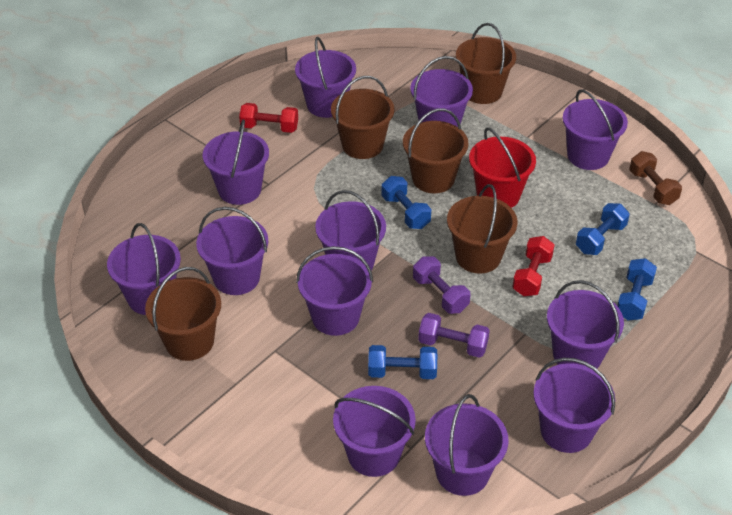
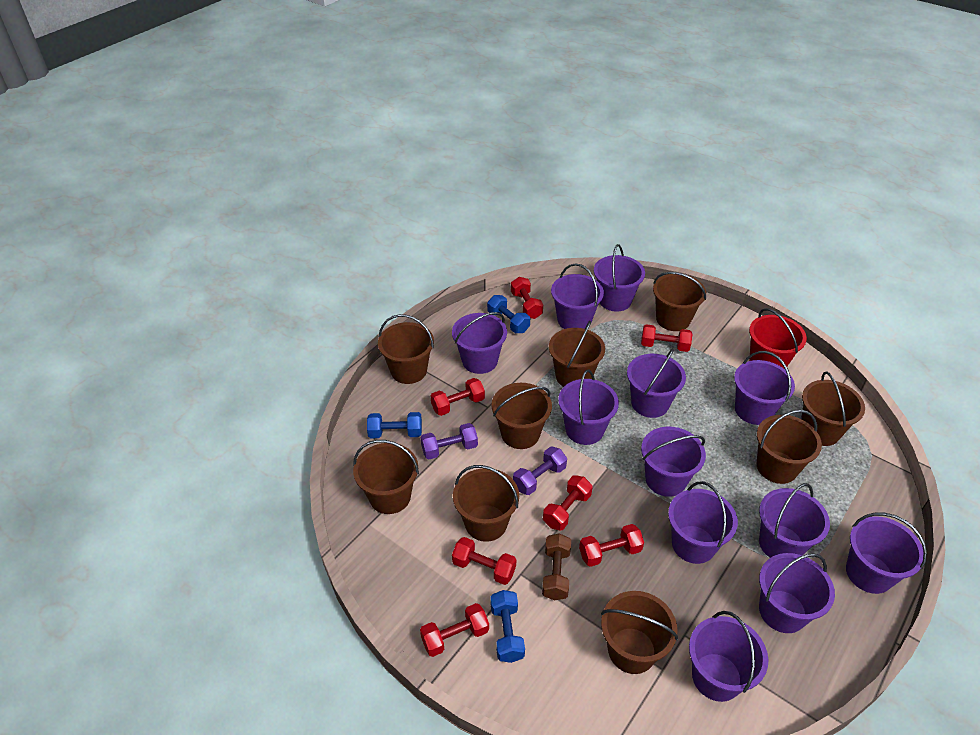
blue dumbbell: [368,345,437,379] [381,176,431,229] [576,203,630,255] [617,258,657,320] = 4 -> [367,412,422,438] [487,295,530,333] [491,590,525,663] = 3
brown bucket: [145,267,221,361] [331,76,394,159] [403,108,468,193] [447,184,517,274] [456,23,516,104] = 5 -> [353,440,419,514] [378,314,434,384] [453,465,519,542] [492,383,552,449] [549,321,605,387] [601,591,678,674] [653,272,706,331] [757,410,822,484] [801,371,865,446] = 9
red dumbbell: [239,103,298,133] [512,236,555,296] = 2 -> [420,603,489,657] [431,378,485,416] [452,537,516,585] [511,277,543,319] [543,475,593,531] [579,524,644,567] [641,324,692,352] = 7

